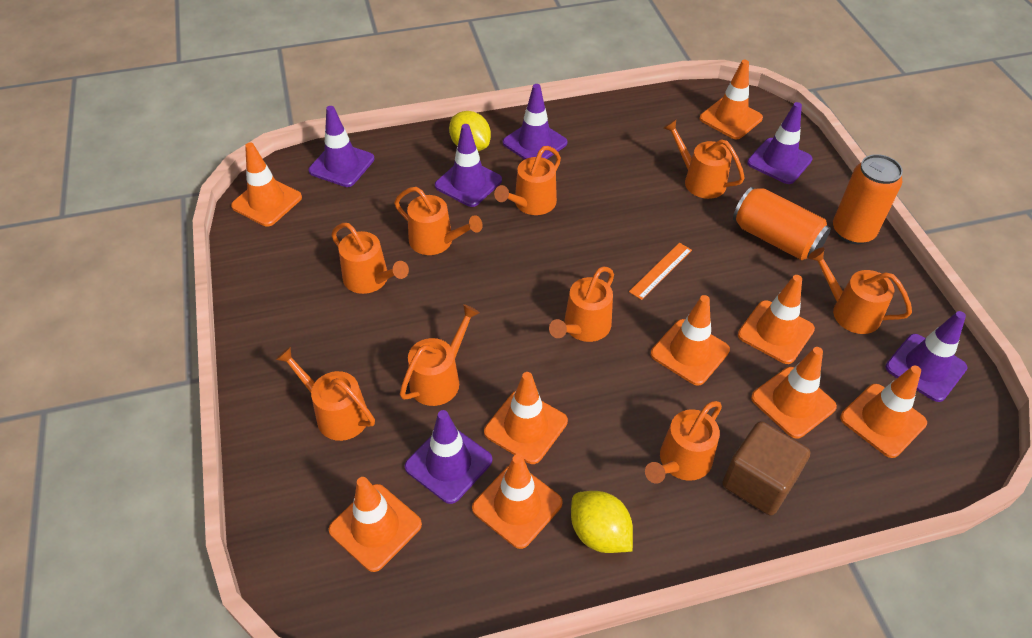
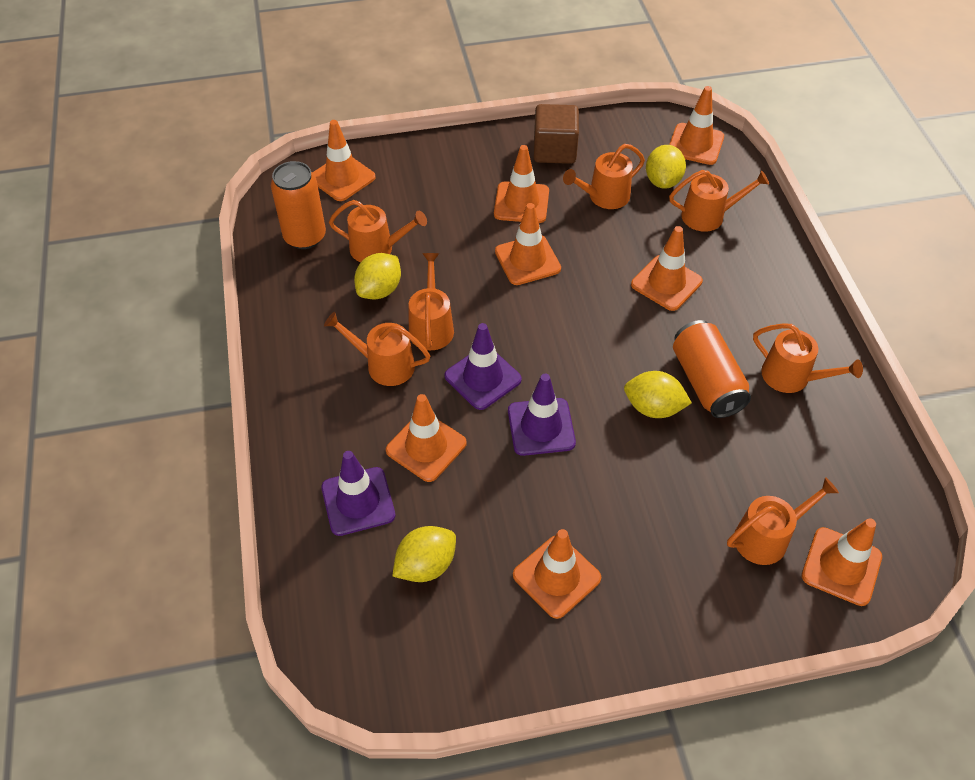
orange ruler: [629,243,692,300] = 1 -> none = 0
orange traffic cone: [231,142,302,226] [329,477,422,572] [472,454,563,549] [484,372,568,464] [651,295,730,386] [700,60,763,139] [738,275,815,364] [751,347,837,439] [840,366,927,458] = 9 -> [312,120,376,201] [386,394,467,482] [494,145,549,223] [495,203,561,285] [513,529,601,619] [631,226,703,311] [669,86,724,165] [802,518,882,606] = 8
orange watering can: [275,346,375,441] [331,223,409,294] [394,187,483,255] [400,304,480,406] [494,146,561,215] [549,266,614,342] [645,401,722,483] [663,119,745,199] [808,247,912,334] = 9 -> [324,312,430,386] [329,200,427,262] [409,253,454,350] [563,144,645,209] [669,170,769,232] [727,477,839,565] [753,323,863,393] = 7
purple traffic cone: [308,106,375,187] [405,410,492,504] [435,124,502,207] [503,84,568,160] [747,102,813,184] [885,311,967,402] = 6 -> [321,451,395,536] [445,323,522,410] [508,374,576,456] = 3
yellow lemon: [449,111,491,152] [571,491,633,553] = 2 -> [354,253,401,300] [392,526,456,582] [624,371,692,418] [646,145,686,188] = 4

